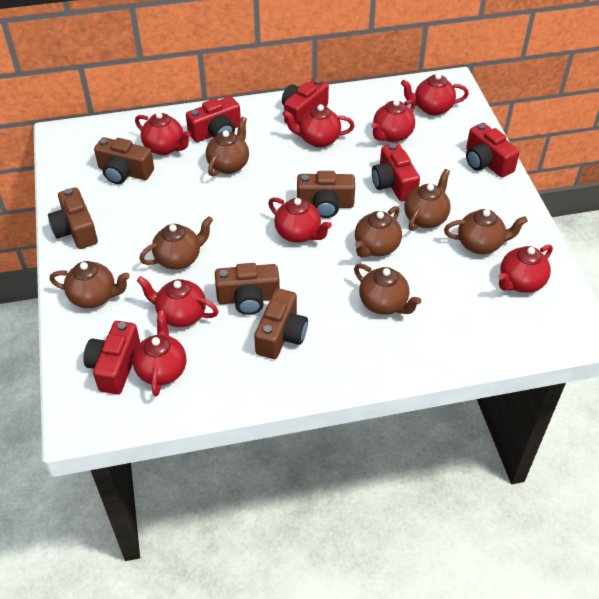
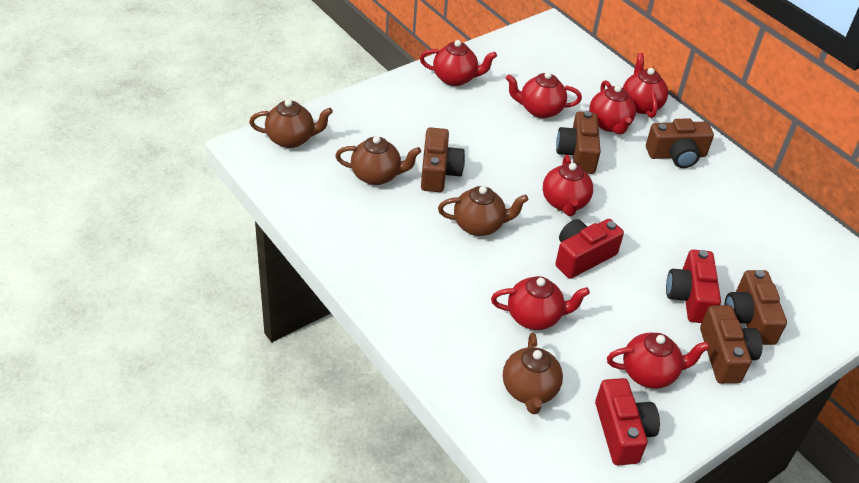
brown teapot: [50,261,130,308] [139,216,213,270] [206,117,249,177] [354,264,421,315] [355,206,402,258] [404,169,451,231] [444,209,528,254] = 7 -> [249,99,333,148] [335,136,421,185] [438,186,529,236] [503,332,563,414] = 4
red camera: [83,321,140,394] [186,96,241,142] [282,78,329,125] [372,143,420,202] [466,123,520,178] = 5 -> [555,219,624,279] [595,378,660,465] [666,250,721,323] = 3
red teapot: [133,310,186,396] [135,112,191,155] [137,276,219,327] [268,197,332,243] [283,104,355,147] [371,99,415,142] [401,73,469,116] [498,245,553,293] = 8 -> [420,40,497,86] [491,276,590,330] [506,72,582,119] [543,155,593,216] [589,80,636,134] [607,333,710,389] [623,53,668,118] = 7

